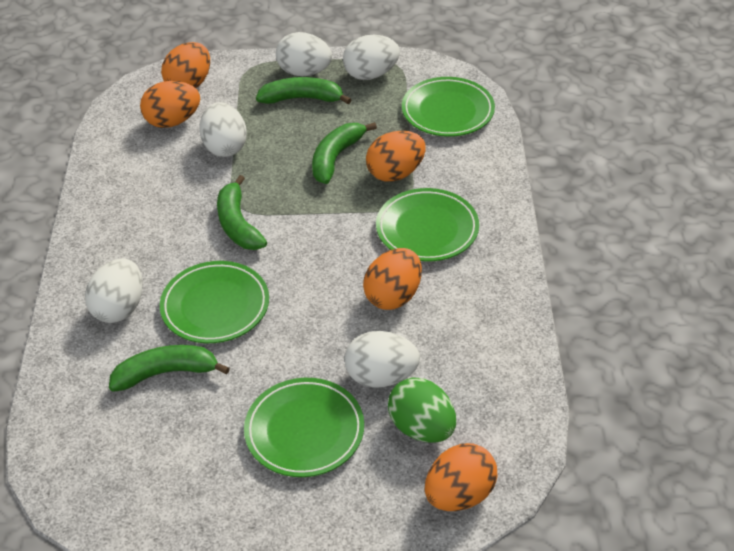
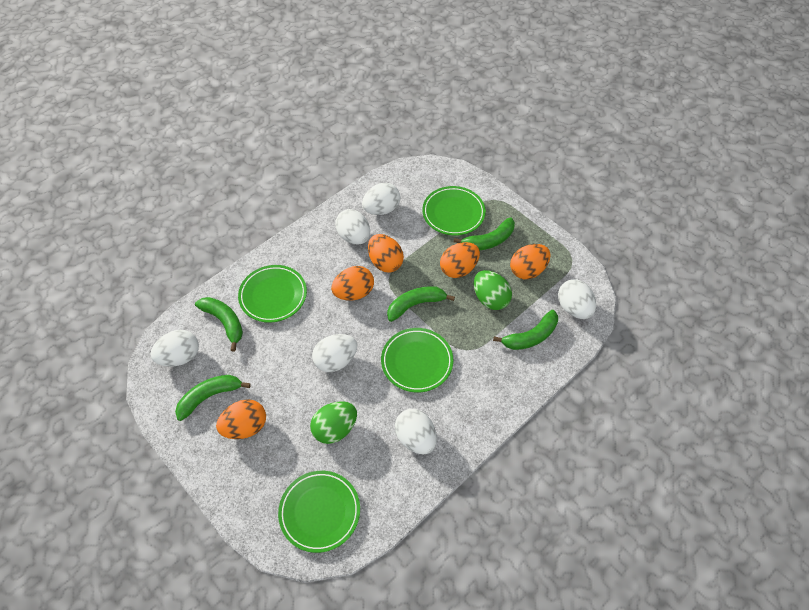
green banana: [109,345,230,392] [217,175,267,250] [256,77,351,104] [312,122,377,184] = 4 -> [175,375,251,421] [195,297,243,351] [387,286,455,322] [454,217,515,250] [493,310,558,350] = 5
green egg: [388,377,456,443] = 1 -> [310,401,357,444] [474,270,512,310] = 2
white egg: [85,258,143,323] [199,102,247,157] [276,32,332,76] [343,35,400,80] [345,331,420,388] = 5 -> [150,330,199,367] [312,334,357,372] [335,209,370,245] [362,183,400,215] [395,409,437,454] [558,279,596,319] = 6

